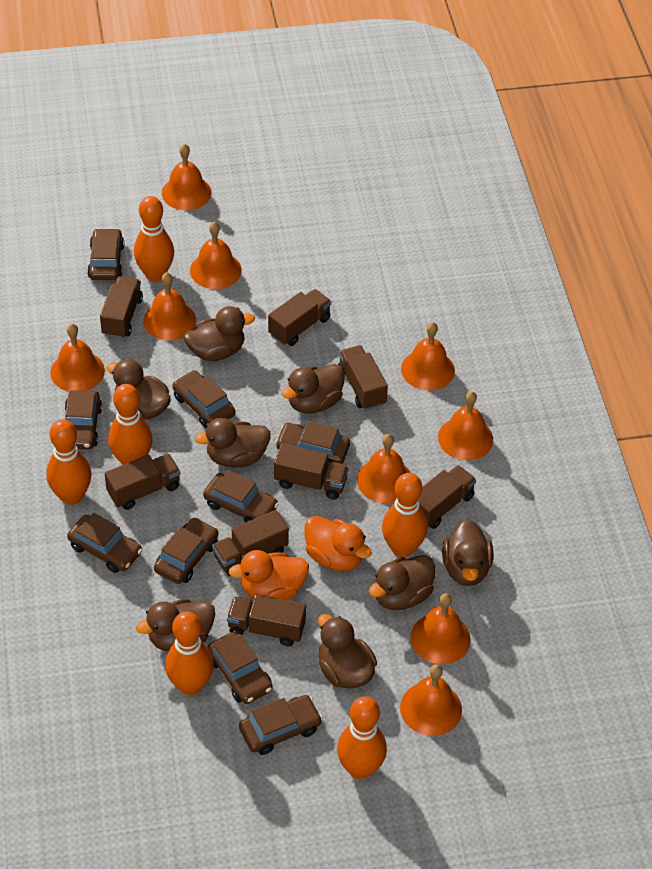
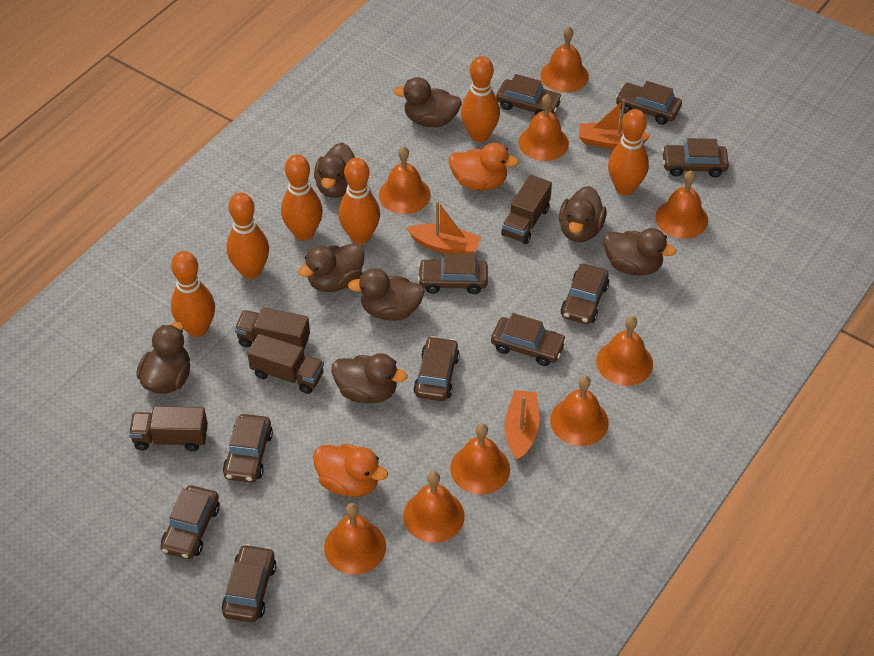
brown car: [65,390,102,449] [67,513,142,573] [87,228,124,280] [154,517,219,584] [172,370,235,428] [203,470,278,523] [207,632,273,704] [239,695,322,755] [275,421,350,465] = 9 -> [160,485,220,559] [222,544,276,622] [223,414,273,482] [413,336,460,401] [418,253,488,294] [491,313,567,366] [496,74,562,115] [560,264,609,324] [616,81,682,125] [662,138,729,177] = 10
brown truck: [100,276,143,339] [105,454,180,510] [212,510,289,576] [227,594,306,646] [268,289,331,346] [274,444,349,499] [338,345,388,410] [418,465,476,529] = 8 -> [129,406,208,452] [235,307,310,350] [247,334,324,394] [501,175,552,244] = 4
orange boat: none = 0 -> [406,201,481,253] [505,390,539,461] [579,99,651,149] = 3

